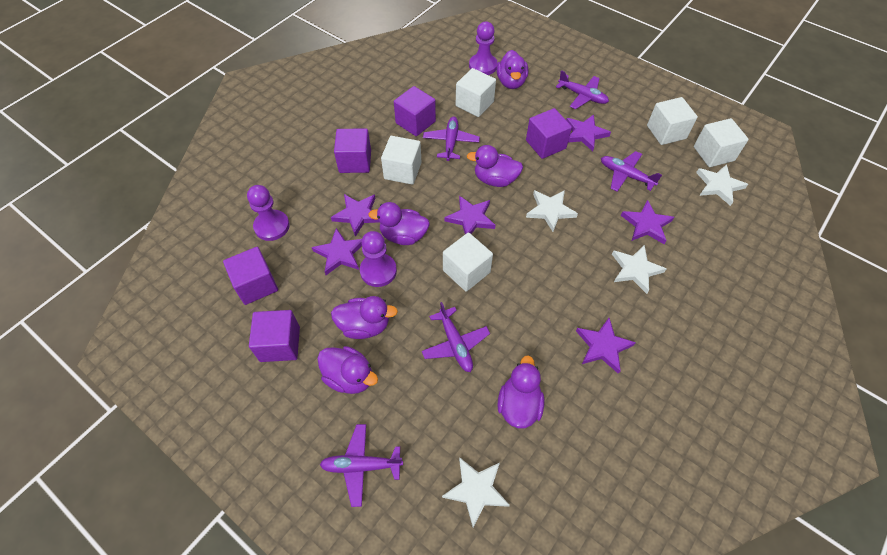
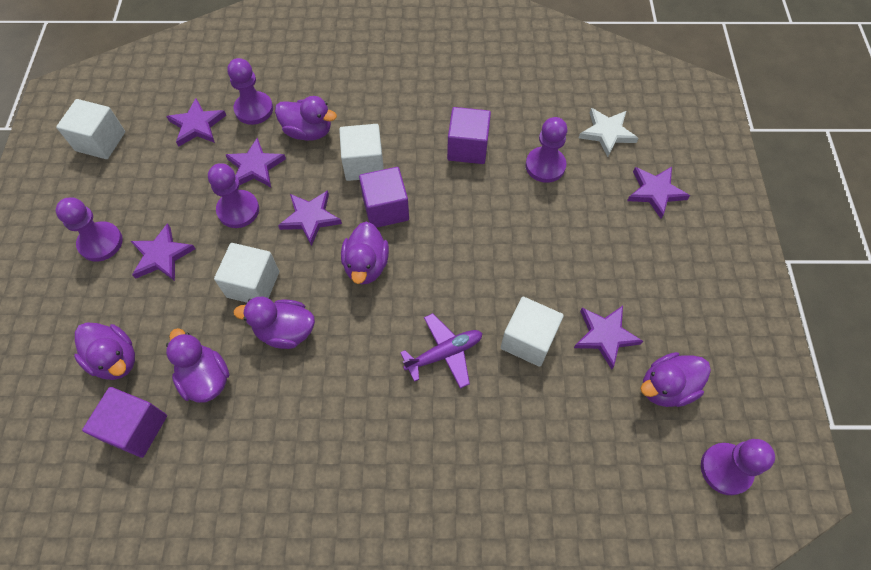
purple cube: [223,247,278,305] [249,310,300,362] [334,128,371,173] [394,86,436,136] [526,108,572,159] = 5 -> [82,387,167,458] [359,167,409,228] [447,107,491,164] = 3
purple pawn: [247,185,290,241] [360,231,397,287] [469,21,498,75] = 3 -> [56,197,123,262] [208,163,259,228] [227,58,273,125] [526,117,567,183] [701,439,775,495] = 5
purple plane: [320,424,403,507] [422,302,490,372] [423,117,480,161] [556,70,609,109] [601,151,662,192] = 5 -> [400,313,482,389] = 1
white cube: [381,136,422,185] [443,232,493,292] [456,68,496,117] [647,97,698,145] [694,118,749,167] = 5 -> [56,99,125,159] [214,243,279,303] [339,124,384,181] [501,297,564,367] = 4
white star: [442,457,510,527] [526,190,578,232] [612,245,666,294] [696,164,748,206] = 4 -> [579,108,639,157] = 1

